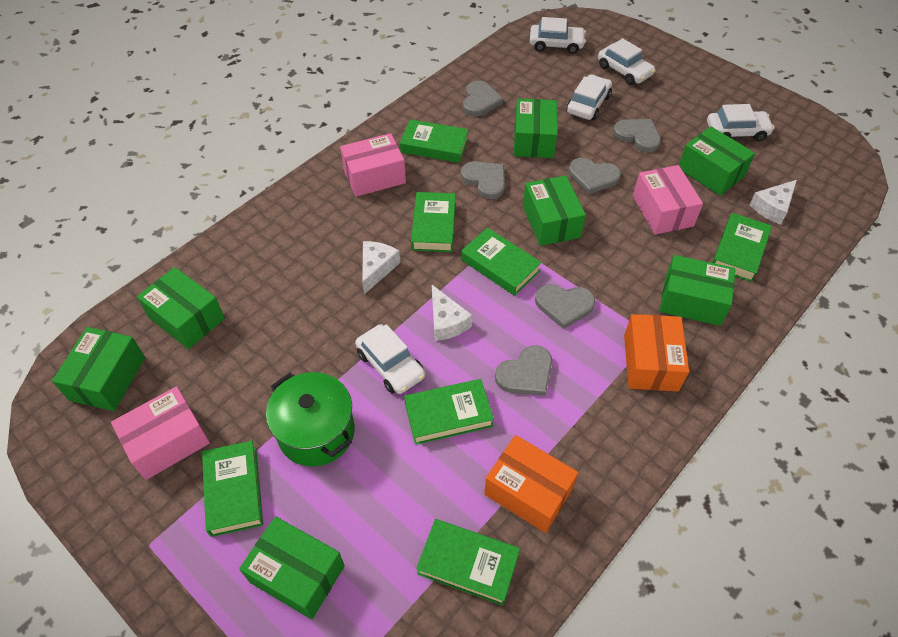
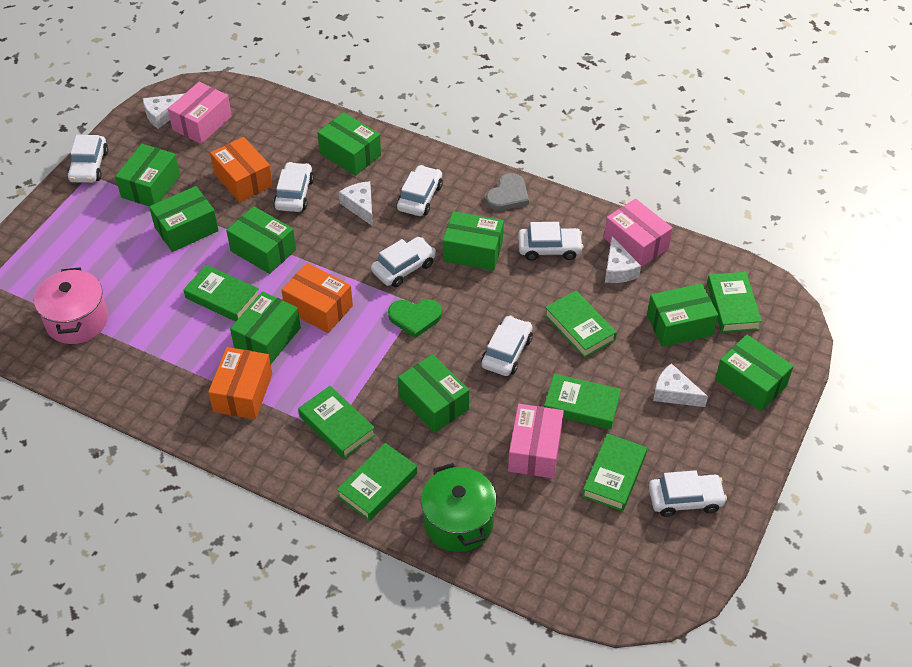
green box: [52,327,145,411] [137,267,225,349] [239,516,345,619] [514,98,557,158] [523,175,586,246] [660,255,736,326] [679,126,755,196] = 7 -> [115,144,180,206] [149,186,219,252] [226,206,296,274] [230,291,301,364] [317,112,381,176] [398,354,469,433] [443,211,504,271] [647,283,718,347] [715,335,794,411] = 9
green heart: none = 0 -> [388,299,442,338] = 1
grey heart: [461,161,505,199] [463,81,503,116] [495,346,552,396] [535,284,595,329] [568,158,621,194] [613,119,661,152] = 6 -> [486,173,529,211] = 1
orange box: [484,435,578,533] [624,314,689,391] = 2 -> [208,347,272,419] [210,137,273,202] [282,263,353,333] = 3
pink pot: none = 0 -> [34,267,108,344] = 1
white car: [355,324,425,394] [530,17,586,54] [567,75,612,120] [598,38,656,85] [707,104,774,141] = 5 -> [67,135,108,183] [273,162,314,212] [371,237,436,287] [397,165,443,216] [481,316,533,376] [518,222,584,261] [649,470,727,517] = 7
white cheese: [362,241,400,294] [432,285,472,341] [749,180,797,225] = 3 -> [143,94,184,129] [339,181,373,226] [605,236,641,283] [653,363,708,407] = 4

